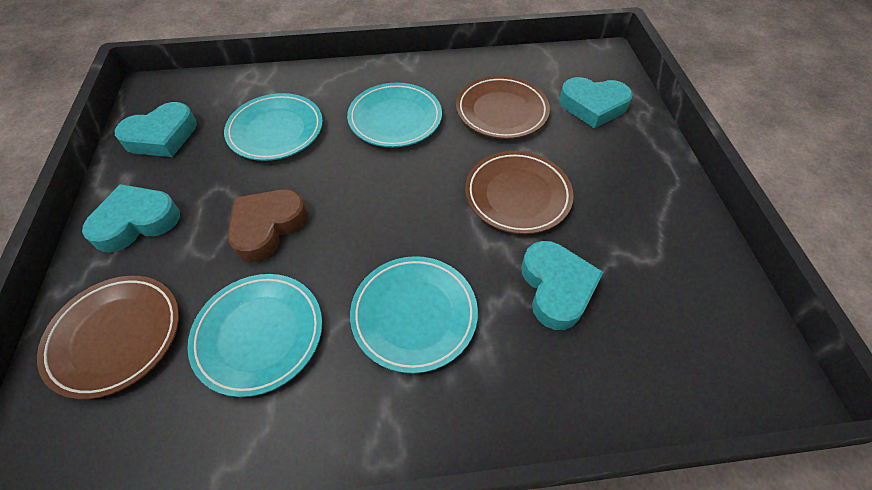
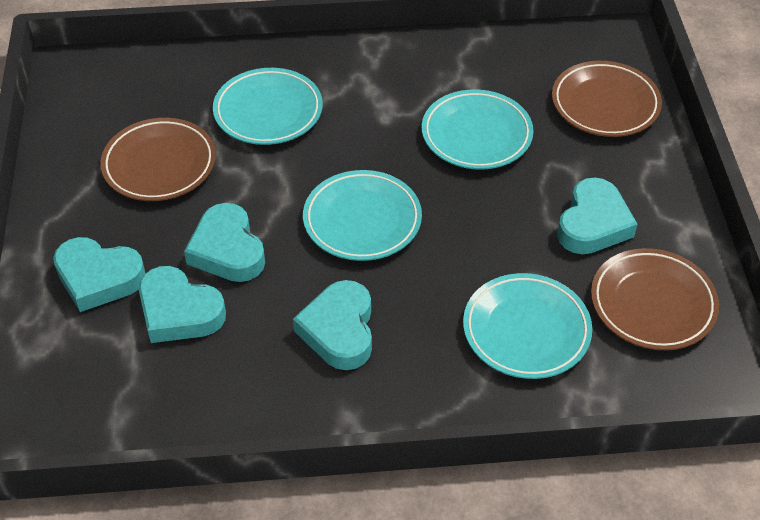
brown heart: [227,189,308,262] = 1 -> none = 0
turquoise heart: [82,184,180,253] [115,102,197,157] [522,241,604,330] [559,77,633,128] = 4 -> [53,237,146,312] [138,266,226,343] [184,203,265,282] [293,280,372,370] [557,177,638,254] = 5

